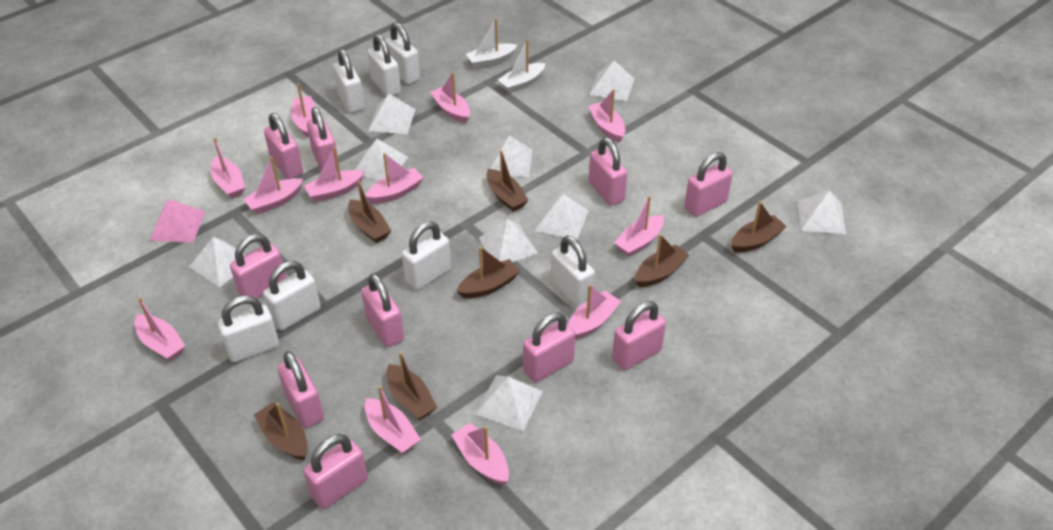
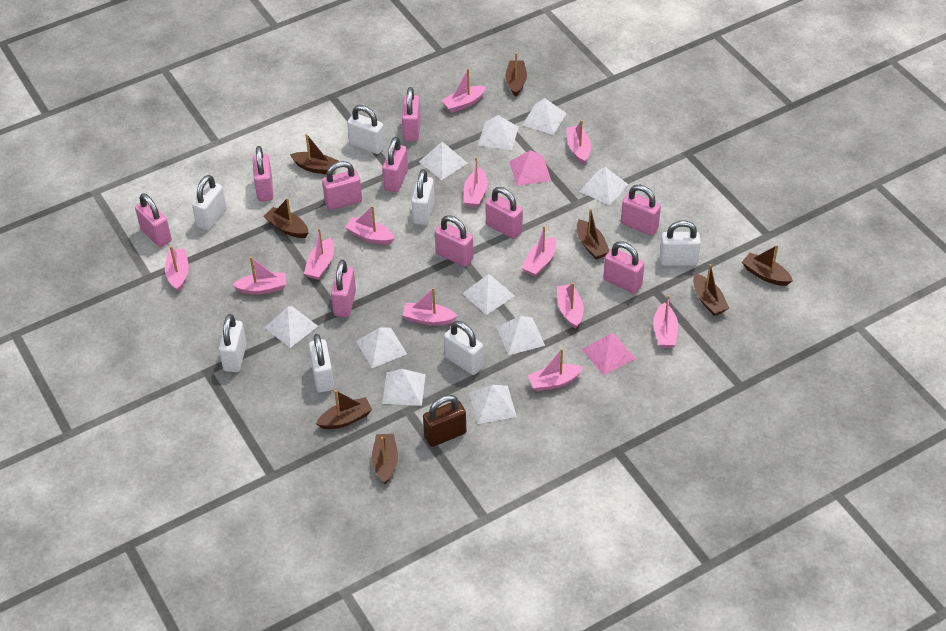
brown boat: [254,402,308,460] [348,181,391,243] [386,352,437,420] [456,247,520,298] [486,150,529,211] [635,234,690,287] [731,201,787,253] = 7 -> [264,198,309,238] [290,133,339,174] [316,390,372,429] [371,434,398,484] [505,53,527,97] [577,208,610,259] [693,264,729,316] [742,245,793,286] = 8
brown padlock: none = 0 -> [423,395,466,447] = 1
pink pyramid: [149,199,205,242] = 1 -> [509,150,551,186] [582,333,636,375] = 2
white boat: [466,18,517,69] [498,40,546,93] = 2 -> none = 0
white pyramid: [189,237,246,288] [355,139,408,180] [368,94,416,134] [475,375,543,431] [479,219,538,262] [488,135,532,177] [534,194,589,240] [589,61,635,101] [798,190,846,234] = 9 -> [265,306,318,348] [356,327,407,368] [382,369,426,406] [419,142,468,180] [462,274,515,315] [469,385,517,424] [478,115,519,150] [497,316,545,355] [522,98,567,135] [580,167,629,206] = 10

